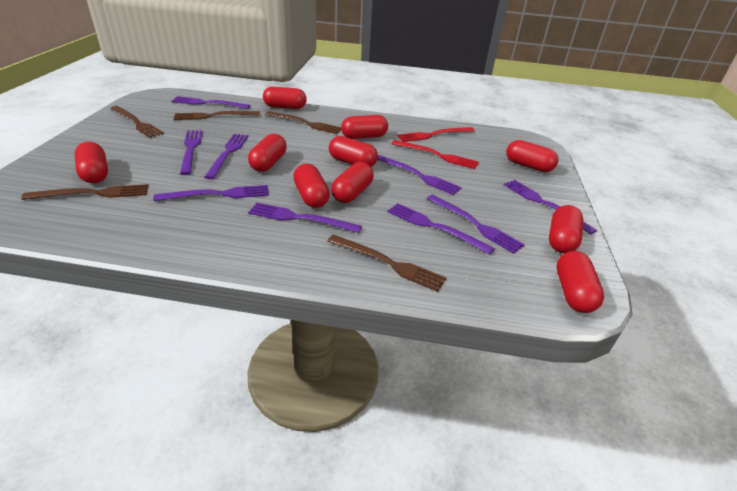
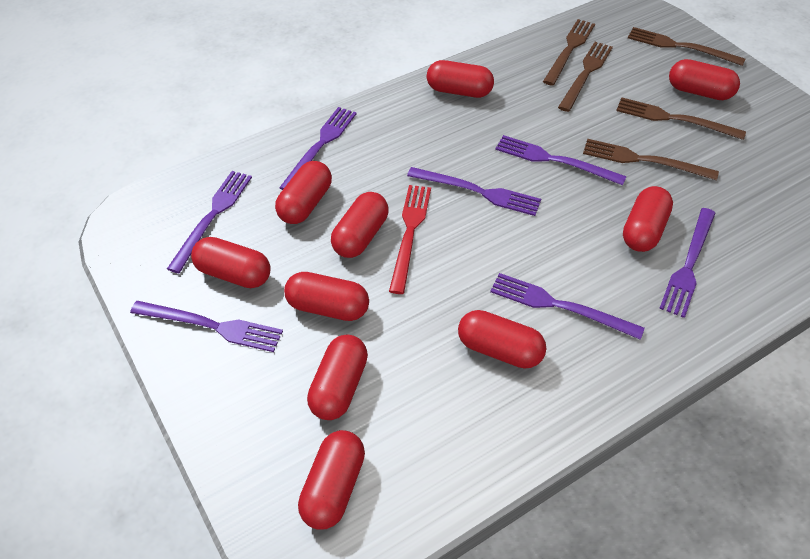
purple fork: [153,185,269,201] [172,96,251,109] [180,130,203,175] [204,134,248,179] [248,203,362,233] [377,155,462,195] [387,203,495,255] [426,195,525,254] [504,180,597,234] = 9 -> [130,301,283,352] [167,171,252,273] [279,107,357,190] [407,167,541,216] [490,273,644,340] [495,135,627,185] [659,208,716,318] = 7
red fork: [392,140,479,169] [397,127,475,142] = 2 -> [389,185,431,294] = 1

